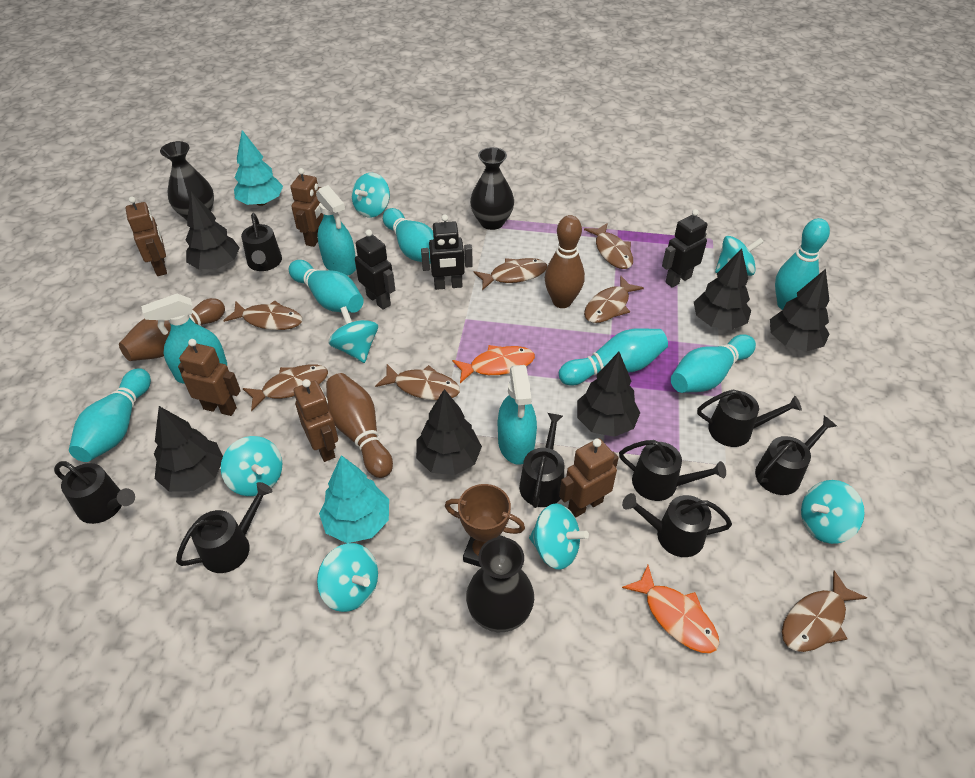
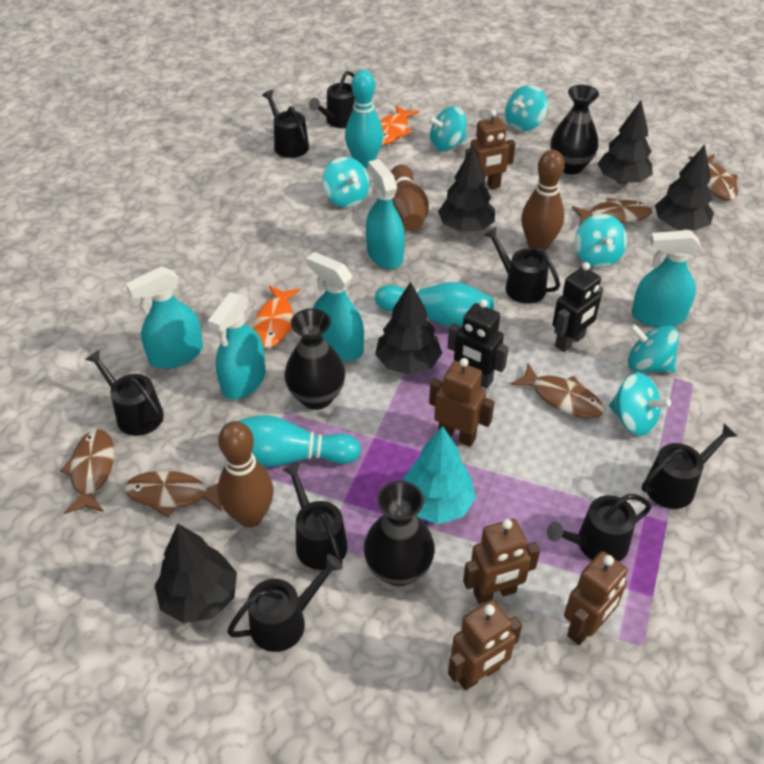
black robot: [355,230,395,310] [421,215,473,290] [662,209,707,288] = 3 -> [447,299,508,389] [552,262,603,352] = 2
black tree: [154,406,223,492] [186,192,240,270] [416,389,482,475] [577,352,640,437] [694,249,751,330] [770,269,830,352] = 6 -> [154,524,237,623] [375,281,442,375] [438,146,495,232] [598,101,653,184] [655,145,714,231] = 5
brown fish: [223,300,302,330] [242,364,328,411] [375,364,460,400] [474,258,547,290] [584,223,633,269] [584,276,644,323] [782,571,867,652] = 7 -> [60,429,114,514] [125,471,222,518] [510,363,604,419] [572,198,652,226] [688,154,738,201] = 5
brown trophy: [445,484,525,567] = 1 -> none = 0
turquoise bowling pin: [69,368,151,462] [289,260,364,313] [383,208,434,262] [559,328,668,386] [671,334,756,393] [775,218,830,310] = 6 -> [224,415,361,467] [345,70,383,168] [375,282,494,327] = 3
turquoise spinning top: [221,436,282,496] [317,543,378,612] [328,306,378,363] [352,173,390,218] [529,503,589,570] [715,236,764,276] [801,480,865,544] = 7 -> [322,157,369,208] [428,106,467,151] [505,85,548,131] [575,214,627,268] [609,373,671,436] [628,324,679,373] = 6
turquoise spray bottle: [141,294,227,384] [316,185,356,276] [498,365,537,465] = 3 -> [126,266,203,369] [208,292,266,400] [306,252,364,361] [366,159,405,269] [632,230,701,327] = 5
turquoise tree: [234,130,283,206] [319,455,389,543] = 2 -> [403,426,476,524] = 1

